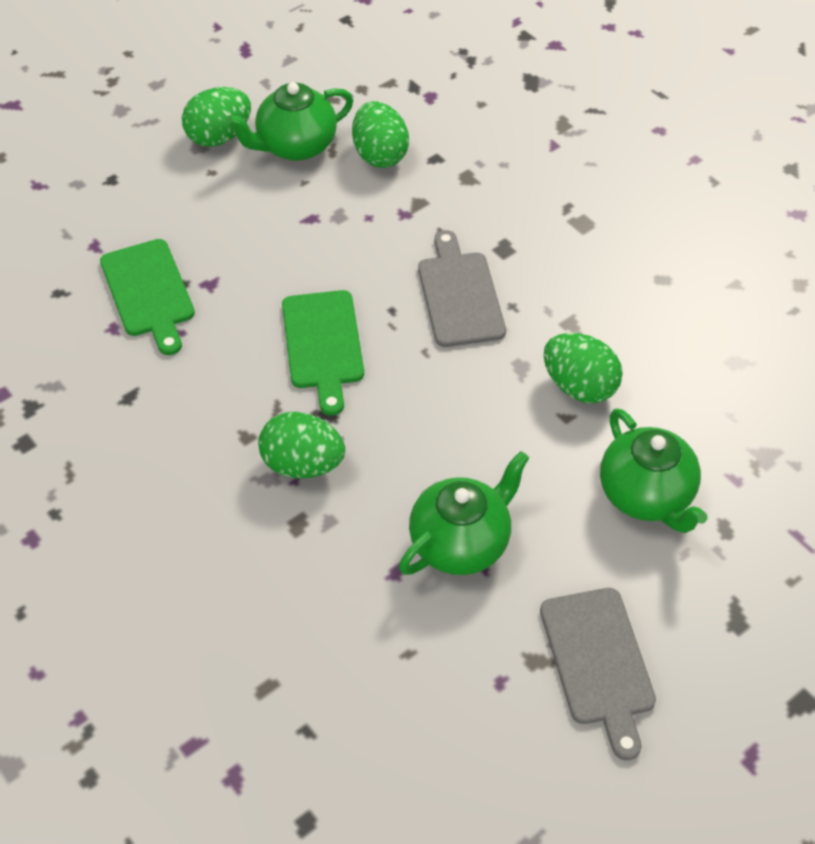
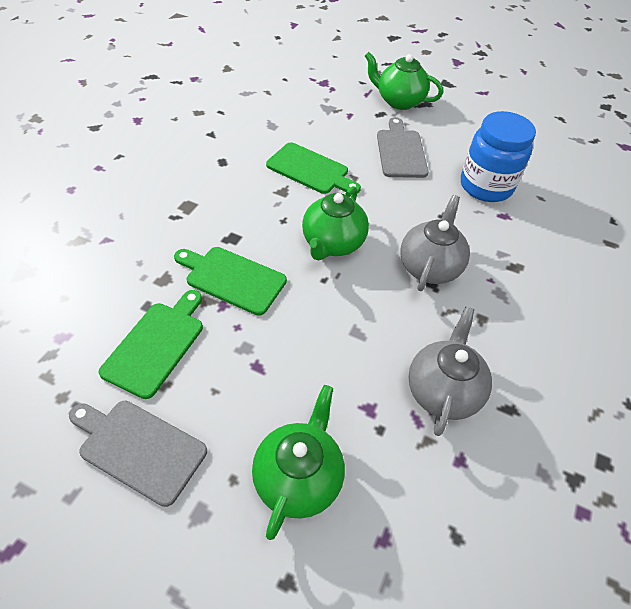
blue jar: none = 0 -> [461,111,536,202] = 1
green cutting board: [100,239,195,355] [282,290,364,416] = 2 -> [99,290,203,399] [174,247,287,316] [266,142,361,194] = 3
green egg: [182,87,251,147] [258,412,345,478] [352,101,409,168] [544,333,622,404] = 4 -> none = 0
grey teapot: none = 0 -> [400,195,470,291] [408,307,492,436] = 2

